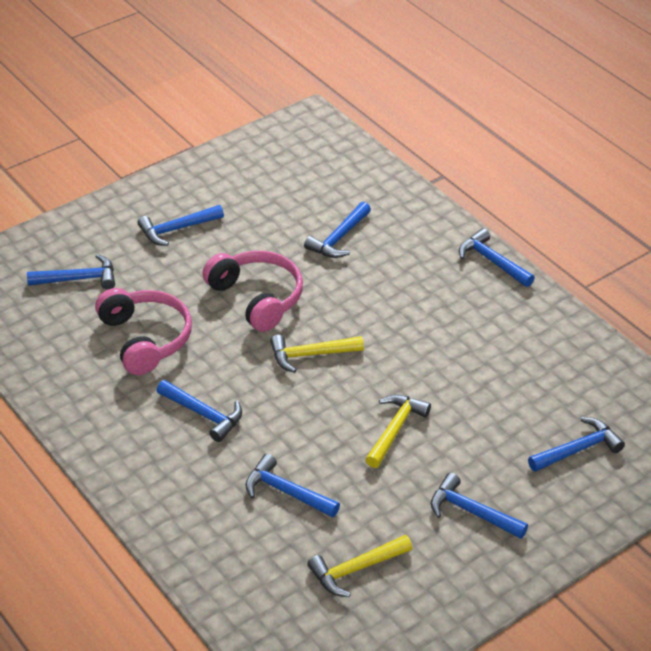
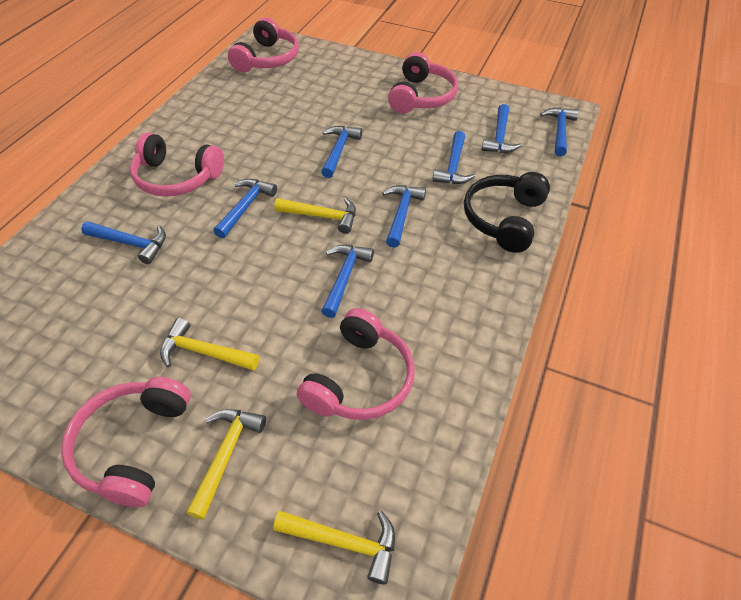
black headphones: none = 0 -> [464,172,550,253] = 1
pink headphones: [95,288,192,375] [202,251,303,332] = 2 -> [61,377,191,507] [130,133,224,197] [228,17,299,72] [297,308,415,420] [388,52,458,113] = 5
yellow hammer: [270,335,364,373] [307,535,413,597] [365,395,431,468] = 3 -> [160,318,259,371] [186,409,266,520] [273,511,395,585] [275,198,356,234] = 4

